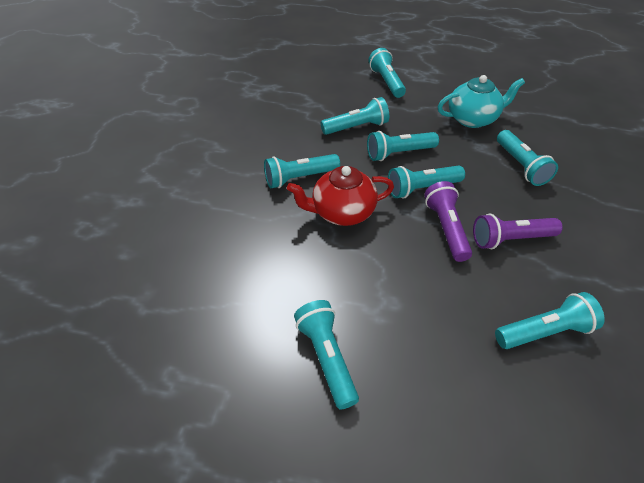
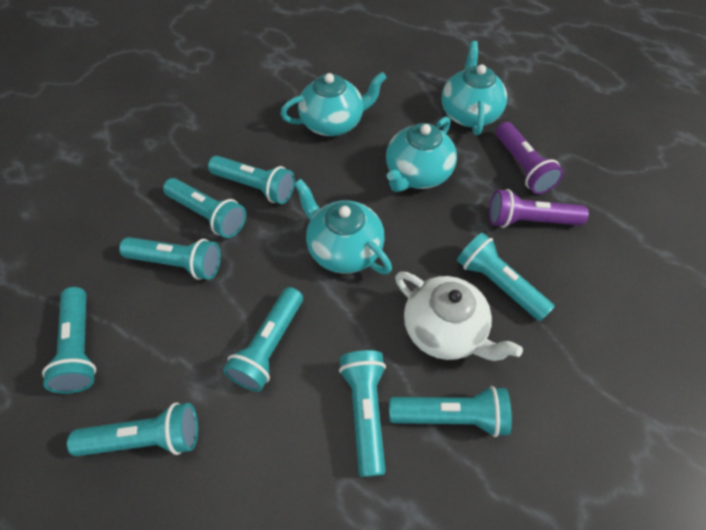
red teapot: [287,166,394,226] = 1 -> none = 0
turquoise flashlight: [264,154,340,188] [294,300,359,410] [321,97,389,135] [367,131,439,161] [368,48,406,98] [388,165,465,198] [495,292,605,349] [497,130,558,186] = 8 -> [42,287,96,394] [67,403,198,456] [119,237,221,280] [163,178,246,238] [208,156,295,204] [223,287,303,392] [339,350,386,477] [389,386,512,437] [457,233,555,321] = 9
turquoise teapot: [438,75,525,128] = 1 -> [281,72,387,136] [294,179,392,274] [386,117,457,192] [441,41,507,135] = 4
white teapot: none = 0 -> [395,272,523,361] = 1

